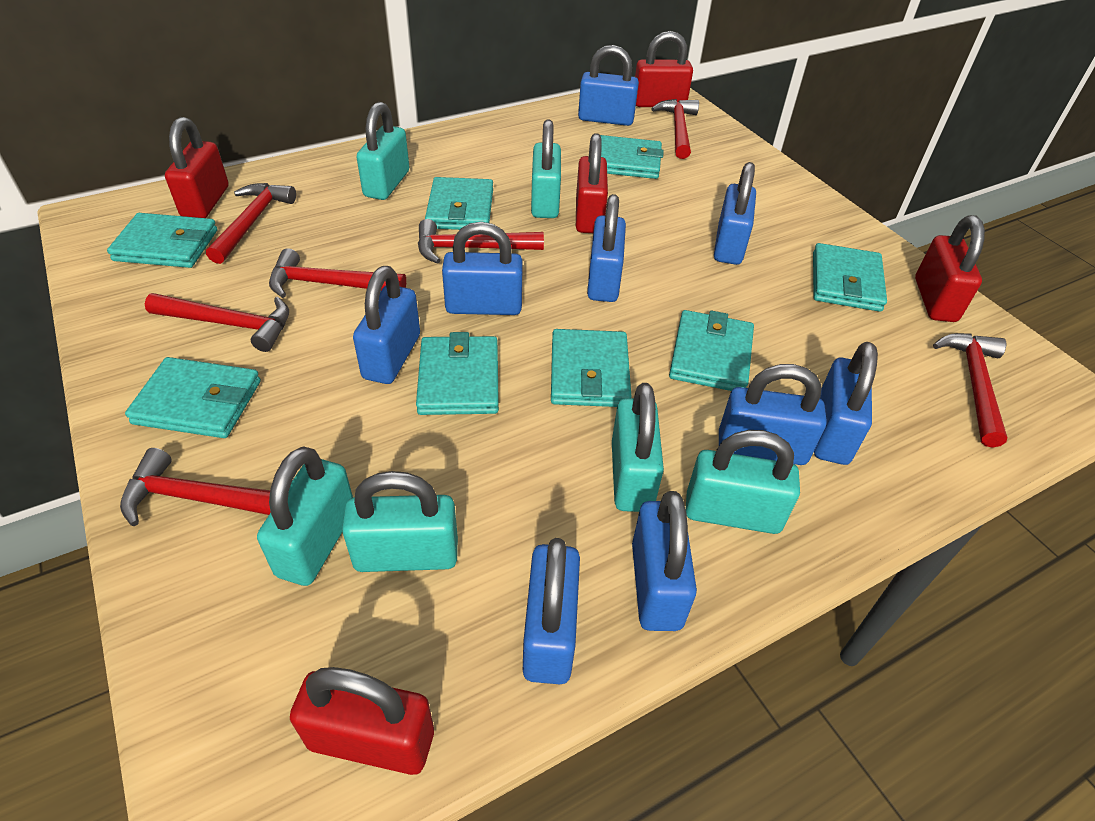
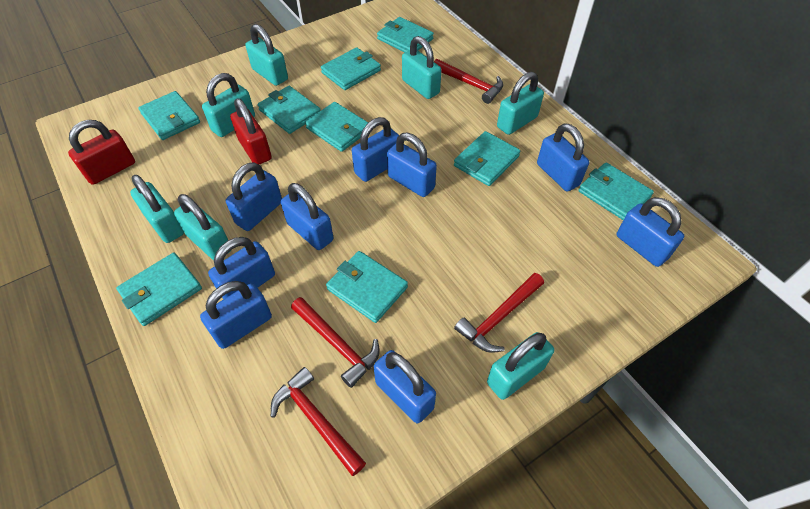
red hammer: [120,448,271,526] [145,293,289,352] [206,183,296,264] [269,248,406,298] [418,219,544,264] [651,99,699,159] [933,333,1007,448] = 7 -> [271,367,366,476] [291,297,380,388] [434,59,503,104] [454,273,544,353] = 4
red padlock: [165,117,229,218] [290,667,434,775] [576,133,608,233] [635,31,693,107] [915,215,985,322] = 5 -> [68,120,135,185] [230,98,272,165] = 2
turquoise padlock: [257,446,353,586] [342,471,458,572] [357,102,409,200] [531,120,561,218] [612,383,664,512] [686,430,800,534] = 6 -> [130,175,184,243] [174,194,230,260] [202,73,255,137] [246,24,288,86] [402,36,441,99] [487,332,554,400] [497,72,544,135] = 7
turquoise wallet: [107,213,217,268] [125,357,261,438] [416,332,499,415] [425,177,493,230] [551,329,632,407] [600,135,664,179] [669,310,754,391] [813,243,887,312] = 8 -> [116,253,202,326] [138,91,200,140] [258,86,320,134] [305,102,368,152] [321,47,381,90] [326,251,408,323] [377,17,434,52] [454,131,521,186] [578,162,654,220] = 9

